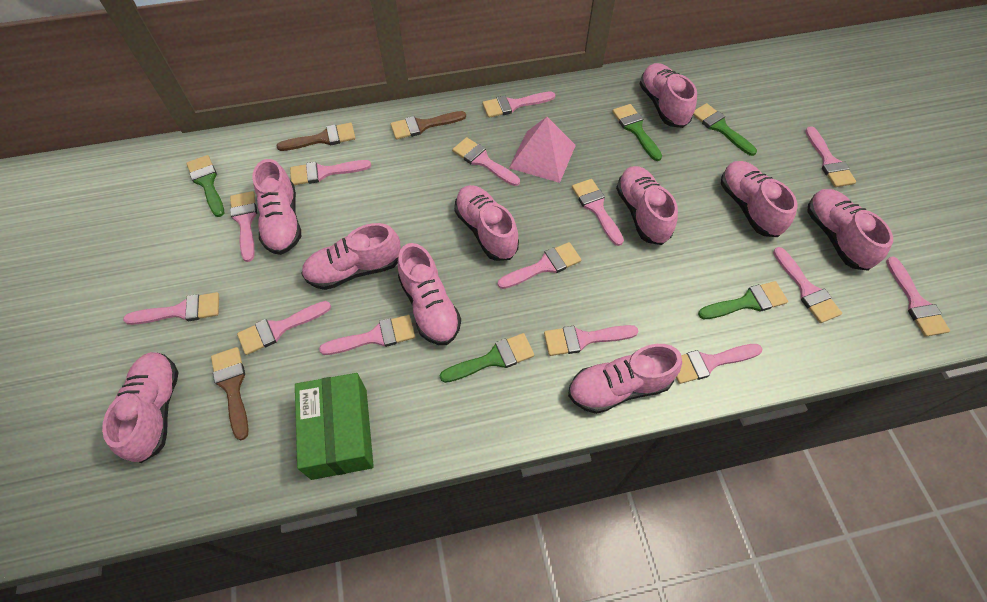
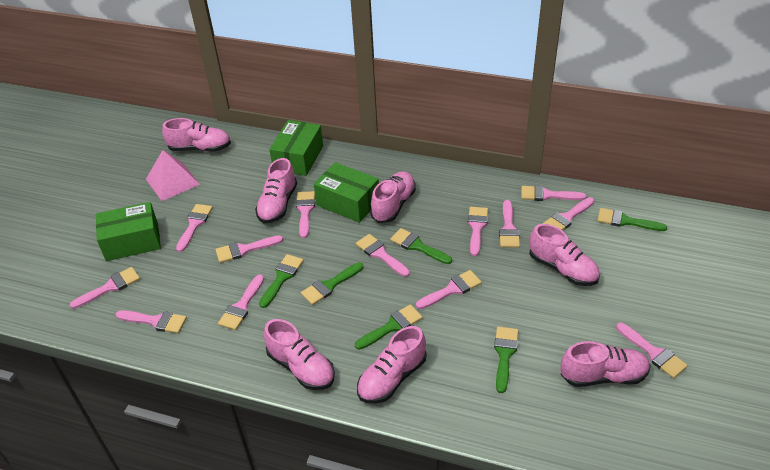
brown brush: [211,347,249,440] [277,123,355,151] [391,111,466,139] = 3 -> none = 0
green box: [295,373,374,480] = 1 -> [96,202,161,261] [269,120,323,176] [314,162,379,223] = 3
green brush: [186,155,224,217] [440,333,534,383] [612,104,662,161] [693,103,757,156] [698,281,788,319] = 5 -> [259,254,304,308] [301,262,363,305] [355,304,423,350] [390,228,452,264] [494,327,518,393] [597,208,667,231] = 6
pink brush: [123,292,219,325] [230,191,257,262] [237,301,331,355] [290,160,371,185] [319,315,415,355] [452,137,520,186] [482,91,555,118] [498,242,581,289] [544,325,638,356] [572,179,624,246] [676,344,762,384] [773,247,842,323] [805,126,856,187] [886,257,950,337] = 14 -> [70,267,140,309] [115,310,187,333] [176,204,213,252] [216,235,283,263] [218,275,264,330] [296,191,315,238] [356,234,410,277] [416,270,482,309] [468,207,488,256] [499,200,520,248] [521,185,587,201] [543,197,594,230] [616,323,688,378] = 13
pink shoe: [102,352,179,463] [252,159,301,255] [301,223,401,290] [398,243,461,345] [454,185,519,261] [568,344,682,414] [616,166,678,245] [639,63,697,128] [721,161,797,237] [807,189,893,271] = 10 -> [162,118,231,152] [255,158,297,224] [264,319,335,390] [357,326,426,404] [370,171,416,223] [529,224,600,286] [561,341,651,387] = 7

